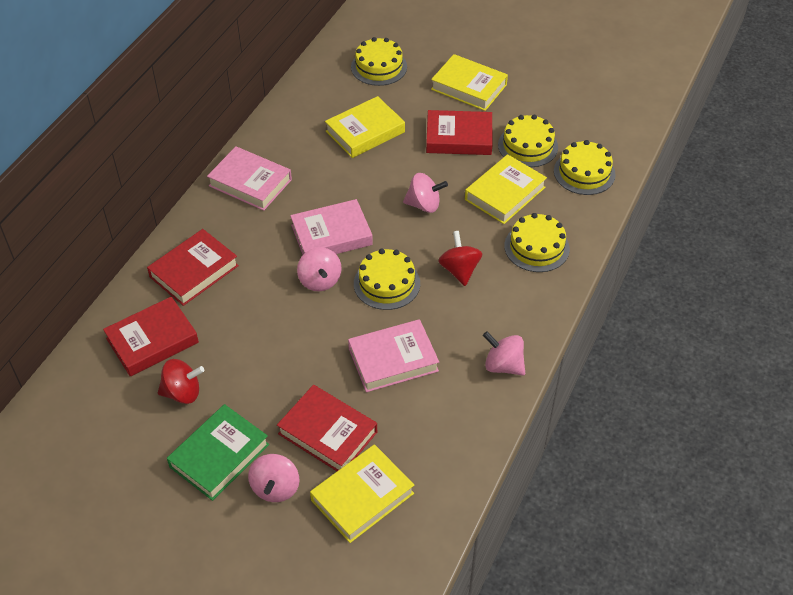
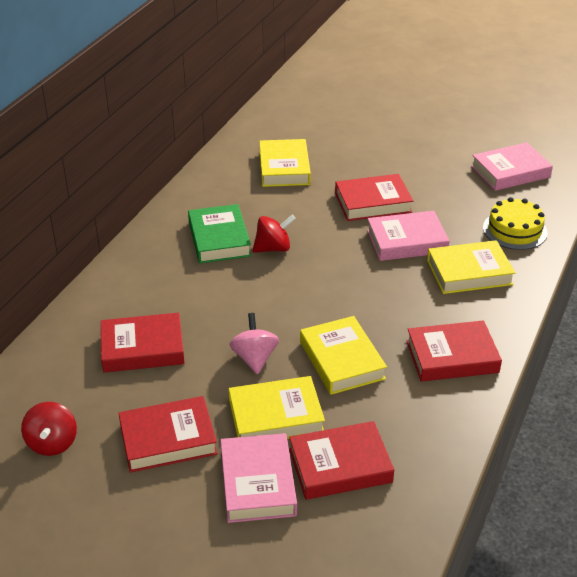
pink spinning top: [248,454,299,502] [297,247,342,291] [403,173,448,213] [483,331,525,375] = 4 -> [229,313,279,375] = 1
red book: [103,297,199,376] [147,229,239,306] [277,385,377,471] [426,110,493,155] = 4 -> [101,313,184,373] [119,396,218,473] [289,421,394,500] [335,174,413,221] [406,320,502,382] = 5
yellow cake: [351,37,407,86] [354,249,420,310] [498,115,558,167] [504,213,570,272] [554,140,616,195] = 5 -> [483,197,548,250] = 1

